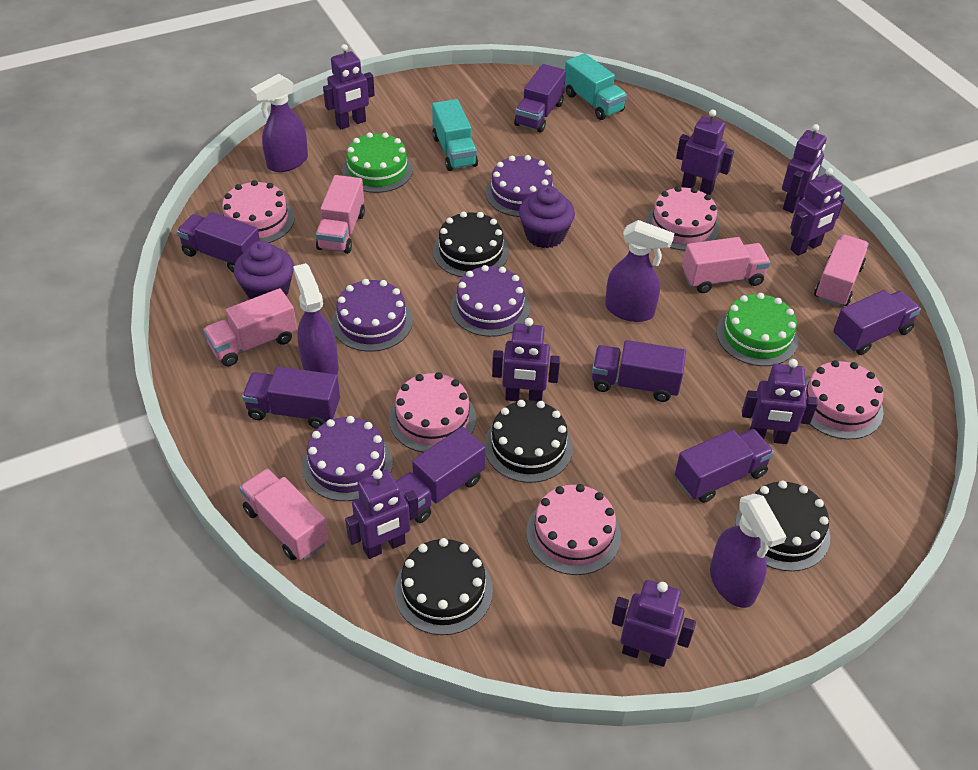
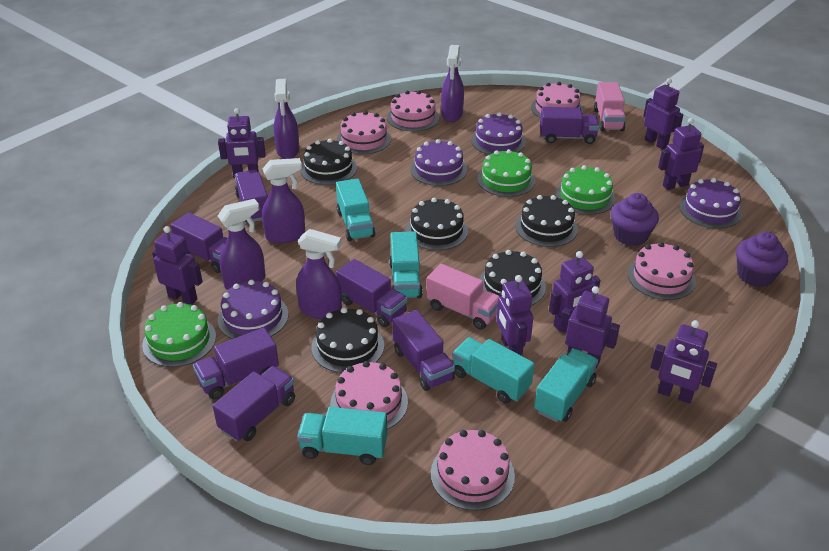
black cake: [394,538,493,635] [433,211,509,277] [484,400,573,483] [735,480,830,571] = 4 -> [300,139,357,185] [311,308,384,373] [406,198,468,250] [479,250,546,305] [515,195,578,247] = 5
green cake: [342,132,413,193] [717,293,798,366] = 2 -> [142,302,216,367] [477,149,535,197] [555,165,615,215] = 3
pink cake: [222,180,295,243] [389,372,476,453] [526,484,621,575] [646,186,720,251] [805,360,884,439] = 5 -> [330,361,408,429] [337,111,391,154] [387,91,439,132] [431,430,515,511] [531,82,583,118] [628,242,696,300] = 6
pink truck: [203,288,297,366] [239,469,329,560] [316,175,365,254] [682,237,770,293] [814,234,869,307] = 5 -> [427,264,499,330] [594,82,626,131] = 2
purple spray bottle: [250,74,308,172] [293,263,339,375] [605,220,674,322] [710,493,787,608] = 4 -> [218,199,265,290] [262,158,305,243] [274,79,300,159] [296,229,342,319] [441,45,464,122] = 5
turquoise truck: [432,99,478,171] [565,53,627,120] = 2 -> [297,407,387,465] [336,178,376,241] [389,231,423,298] [452,337,535,403] [534,348,598,422] = 5

